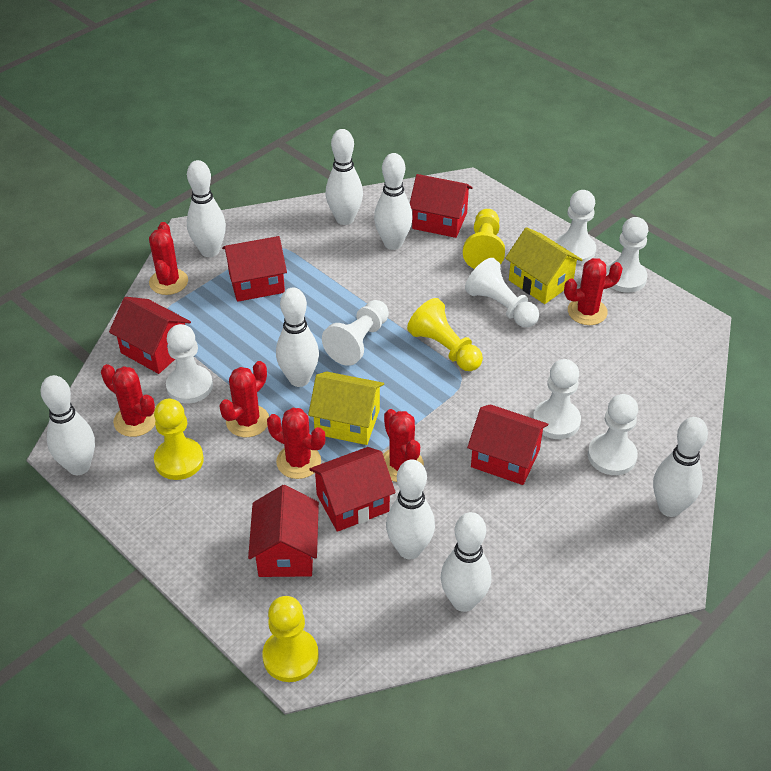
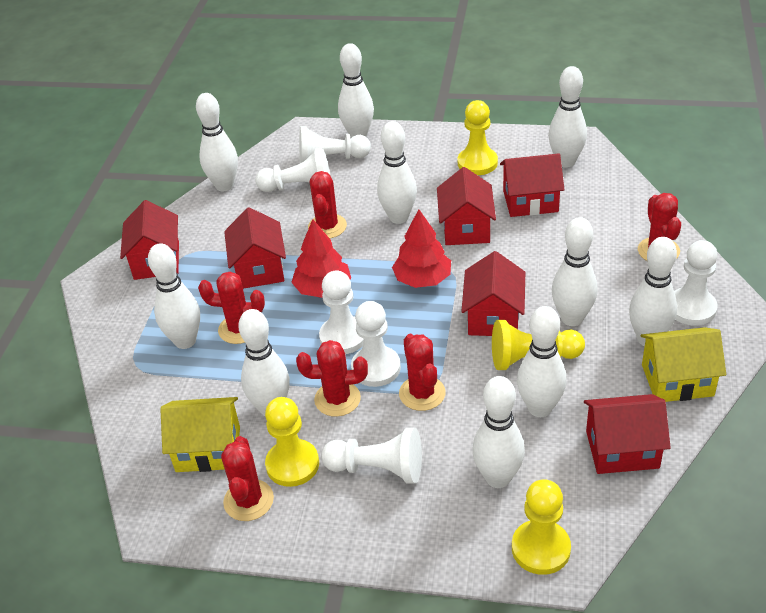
red tree: none = 0 -> [291,219,351,298] [392,209,451,288] = 2
white bowling pin: [41,375,95,475] [187,160,226,257] [276,288,319,387] [325,129,363,225] [374,153,413,250] [386,459,435,559] [441,512,491,612] [653,417,708,517] = 8 -> [148,243,200,349] [196,93,238,191] [238,309,290,416] [338,43,374,138] [377,121,417,224] [472,376,525,488] [517,306,566,417] [548,66,587,168] [552,217,598,326] [629,237,677,346] = 10
white pawn: [166,324,213,404] [322,300,389,366] [465,258,539,327] [533,359,581,439] [556,190,596,264] [588,394,638,475] [606,217,648,293] = 7 -> [255,147,330,192] [299,126,371,163] [319,271,364,354] [321,428,422,484] [351,301,401,387] [674,240,718,326] = 6

